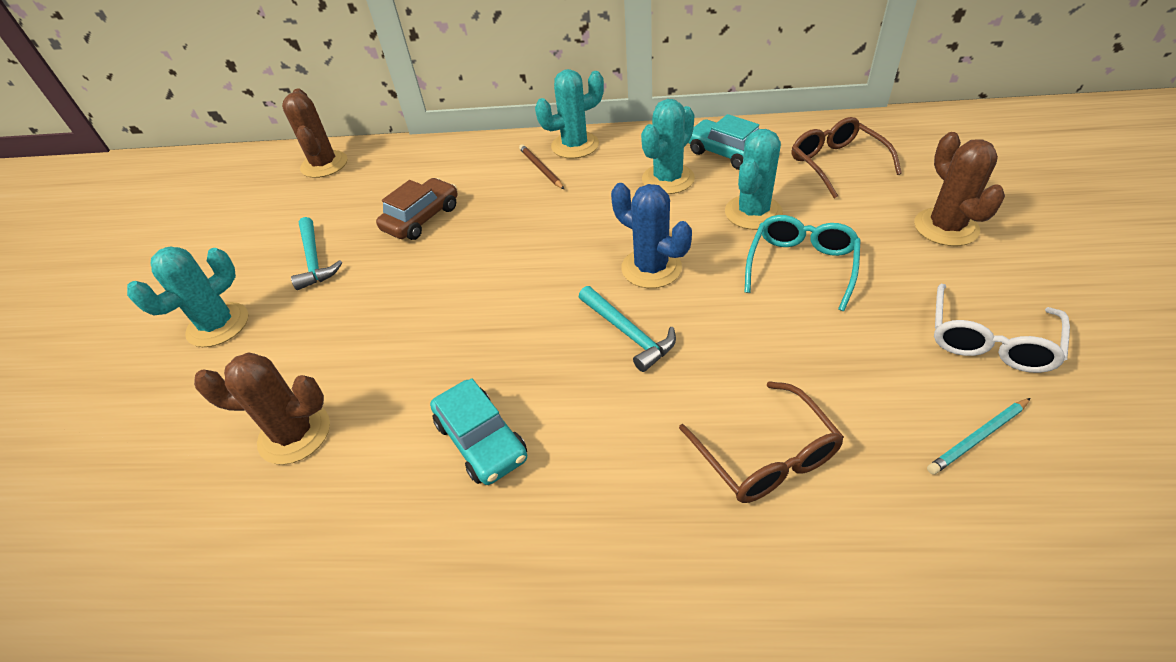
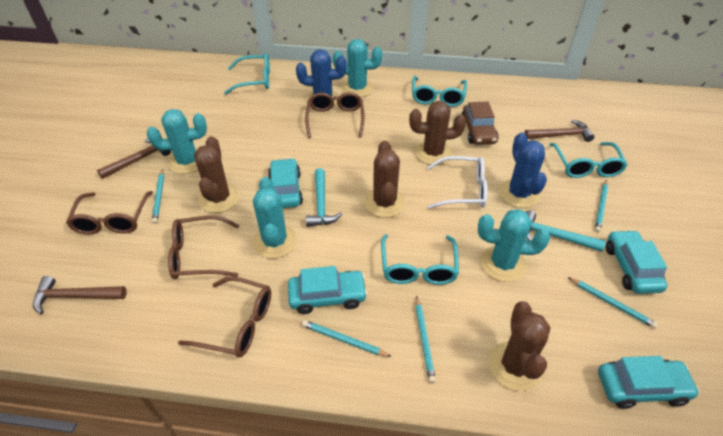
blue cactus: [611,183,692,288] = 1 -> [296,49,347,107] [499,132,547,208] = 2
brown cactus: [194,352,330,465] [282,88,347,178] [914,132,1005,246] = 3 -> [194,136,240,213] [364,141,406,218] [409,101,466,165] [488,301,551,391] = 4
brown glasses: [679,381,844,503] [792,117,902,199] = 2 -> [66,191,153,234] [168,215,239,279] [178,276,271,357] [305,92,365,138] = 4
brown hammer: none = 0 -> [33,276,127,314] [97,139,171,179] [524,120,594,142] = 3
brown pencil: [519,144,564,189] = 1 -> none = 0
turquoise car: [430,378,527,485] [688,114,759,170] = 2 -> [268,158,303,208] [288,266,368,314] [598,356,700,409] [606,230,668,294] = 4
turquoise glasses: [745,215,861,311] = 1 -> [224,53,270,95] [381,234,459,285] [412,76,467,107] [549,142,628,178] = 4
turquoise pencil: [927,398,1031,475] = 1 -> [152,169,164,224] [302,320,392,357] [415,296,436,383] [568,277,658,329] [595,180,608,232] = 5

